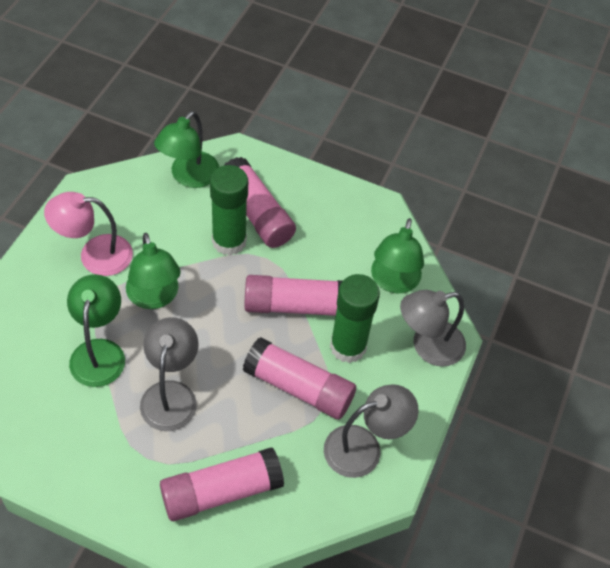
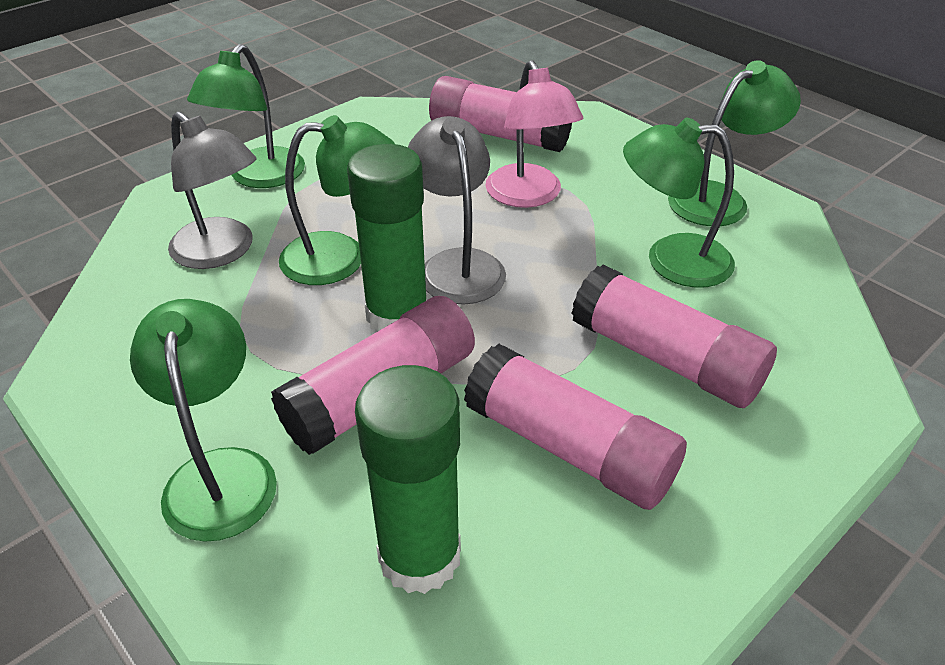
green lamp: [67,274,125,387] [126,233,181,309] [154,111,219,188] [371,218,424,293] = 4 -> [130,299,277,542] [187,44,305,188] [279,115,395,285] [623,118,735,288] [668,60,801,226] = 5
grey lamp: [140,317,199,431] [324,384,419,478] [400,290,466,367] = 3 -> [168,112,257,269] [408,116,506,304] = 2

